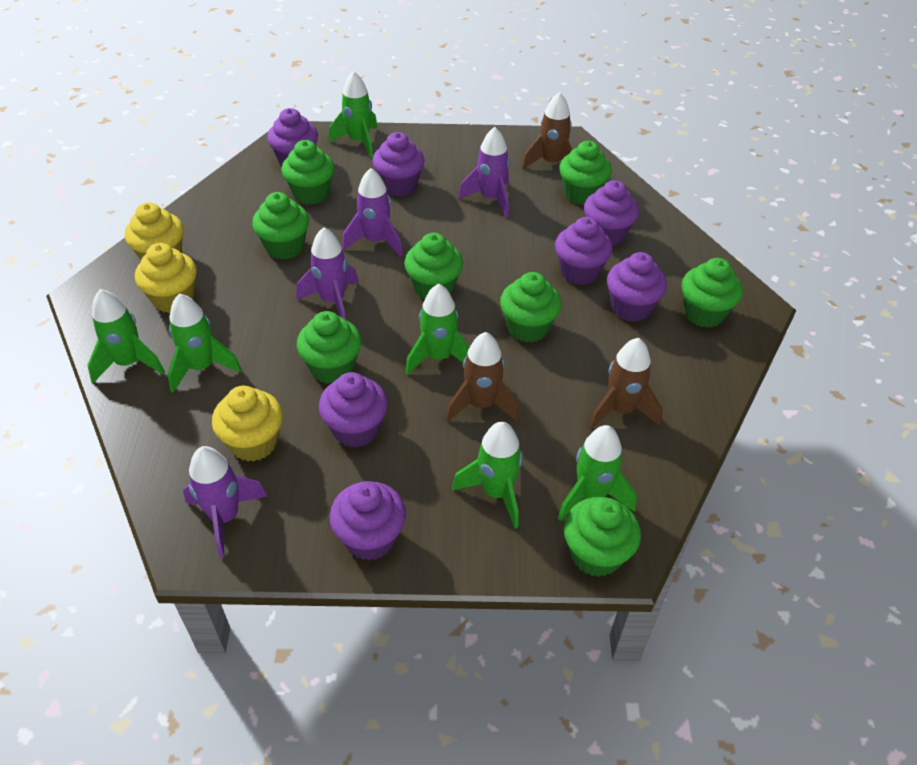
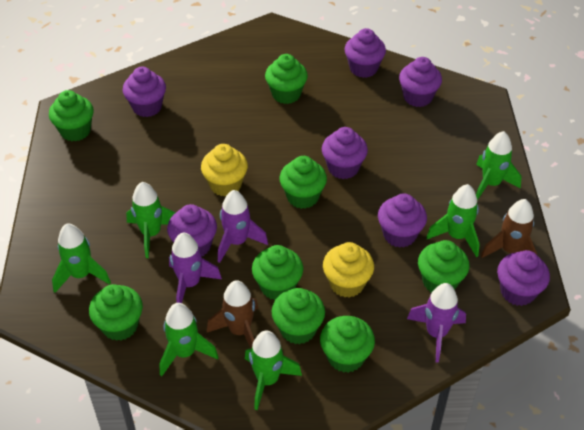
brown rocket: [445,332,519,422] [522,92,572,169] [588,338,663,430] = 3 -> [207,280,258,348] [481,199,538,258] = 2
purple rocket: [183,446,267,558] [296,227,358,320] [342,168,403,257] [458,127,510,218] = 4 -> [169,233,222,303] [218,190,268,263] [407,283,466,363] = 3
yellow cupcake: [125,202,184,260] [135,243,197,313] [212,385,283,461] = 3 -> [201,144,248,196] [323,242,374,298] = 2

